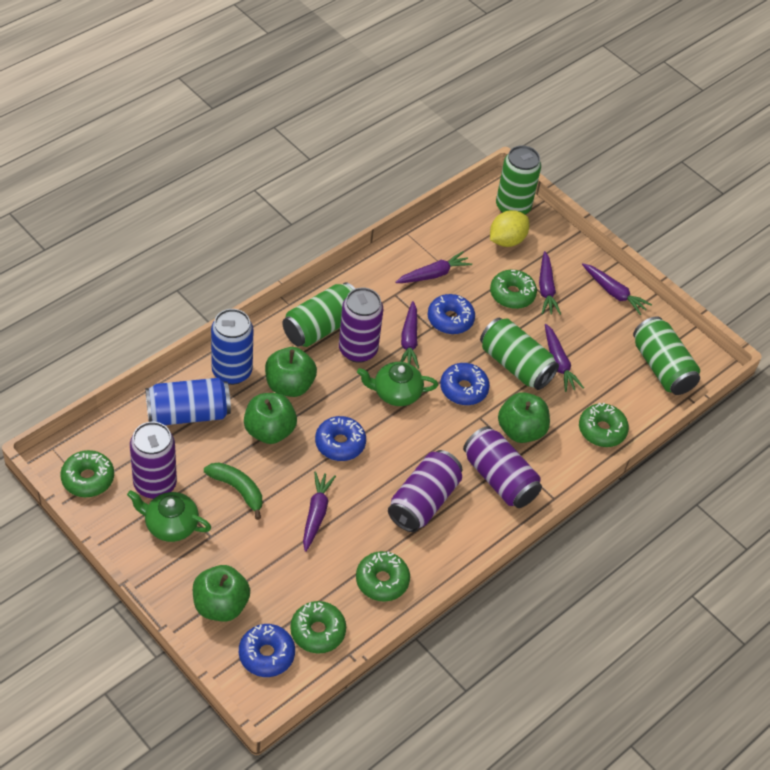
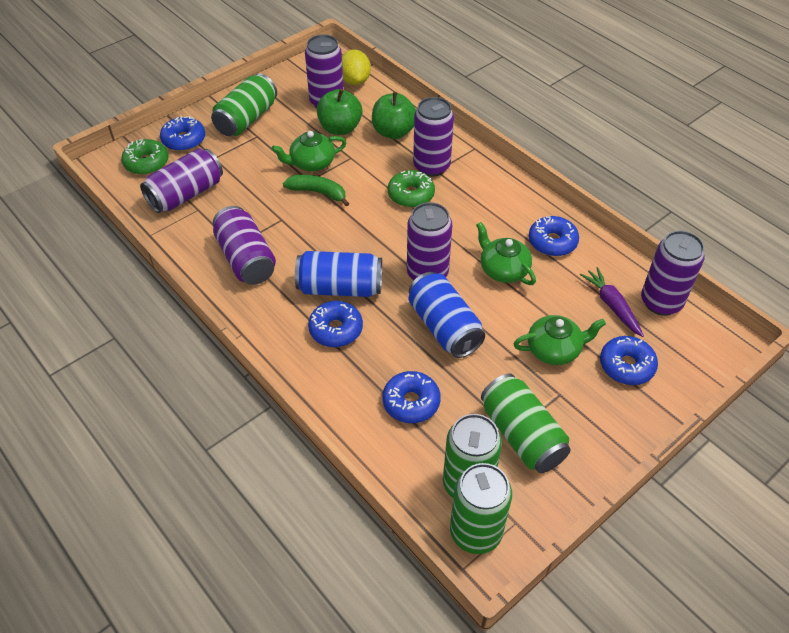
blue donut: [239,624,295,677] [315,416,366,461] [428,294,475,334] [440,363,490,405] = 4 -> [160,116,205,151] [308,301,363,347] [382,371,441,423] [529,216,579,256] [600,336,658,385] = 5
green apple: [193,565,250,622] [244,393,297,444] [265,347,317,397] [498,392,550,443] = 4 -> [317,89,362,135] [372,92,416,139] = 2
green donut: [60,450,114,497] [290,601,346,654] [356,551,410,602] [490,270,537,309] [579,403,629,447] = 5 -> [121,139,169,175] [388,170,435,207] = 2
green teapot: [127,490,211,542] [357,362,438,406] = 2 -> [271,131,346,171] [476,222,536,285] [513,315,606,365] = 3
purple can: [130,422,177,499] [339,288,383,363] [388,450,462,532] [463,426,542,508] = 4 -> [140,148,223,213] [213,206,276,285] [305,34,344,108] [407,202,452,280] [413,97,454,177] [641,231,705,316] = 6
purple carrot: [303,471,336,552] [395,251,472,283] [400,301,419,369] [539,251,561,315] [545,324,584,392] [582,263,652,315] = 6 -> [580,267,644,337] = 1

